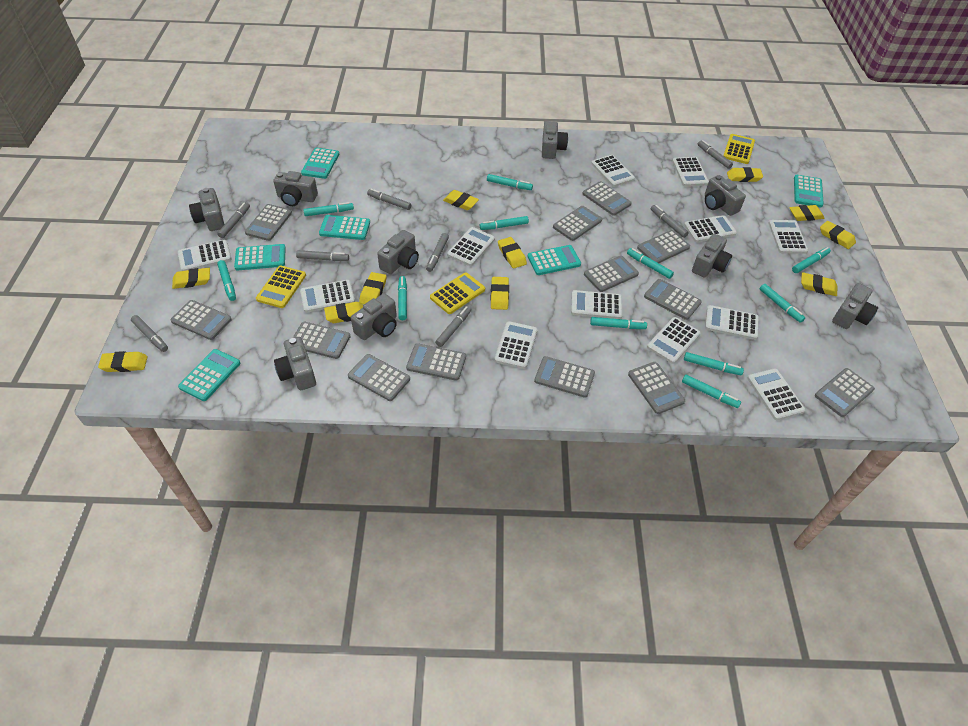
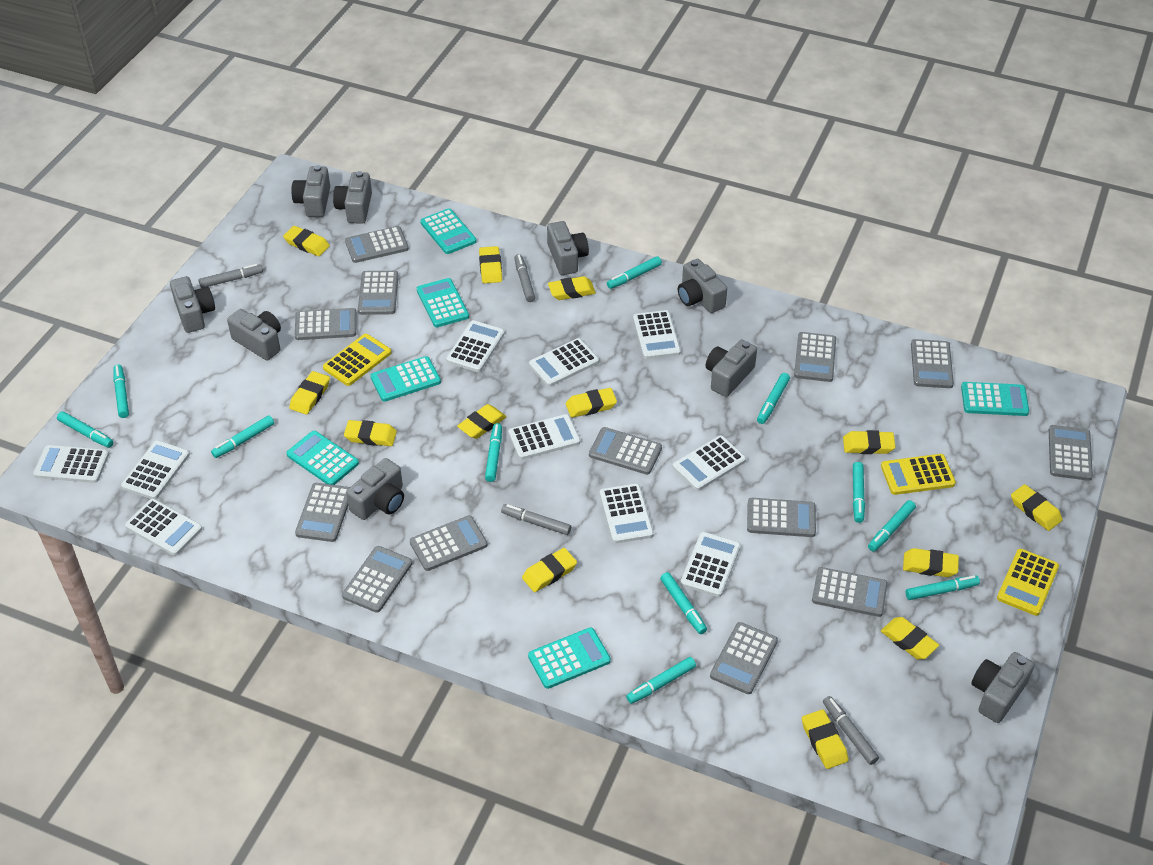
grey marker: [131,315,168,352] [217,202,250,238] [296,250,349,261] [367,189,411,210] [426,233,449,272] [435,306,471,347] [651,205,689,238] [698,140,733,169] = 8 -> [199,264,263,288] [501,504,571,535] [514,254,535,302] [823,696,879,765] = 4
white calculator: [178,240,232,271] [300,280,355,313] [447,227,495,266] [494,321,537,369] [571,290,623,319] [591,155,635,187] [647,317,701,364] [672,157,709,187] [684,215,737,242] [705,305,759,340] [747,368,806,420] [768,220,809,254] = 12 -> [33,445,109,483] [121,440,190,499] [125,499,202,556] [446,320,505,372] [508,414,580,460] [529,338,599,387] [600,484,654,543] [633,310,681,359] [673,435,746,491] [681,532,741,597] = 10
yellow eraser: [98,351,148,372] [172,268,210,289] [324,302,363,323] [359,272,387,304] [443,190,479,210] [491,277,509,310] [498,237,527,269] [727,167,763,182] [789,205,824,221] [801,272,837,296] [820,221,856,249] = 11 -> [283,226,330,256] [289,371,330,415] [344,420,397,446] [457,404,506,439] [479,246,502,283] [522,548,577,592] [548,276,596,300] [566,388,617,418] [802,709,849,769] [843,430,895,454] [881,617,939,660] [903,548,959,577] [1011,484,1062,531] = 13

